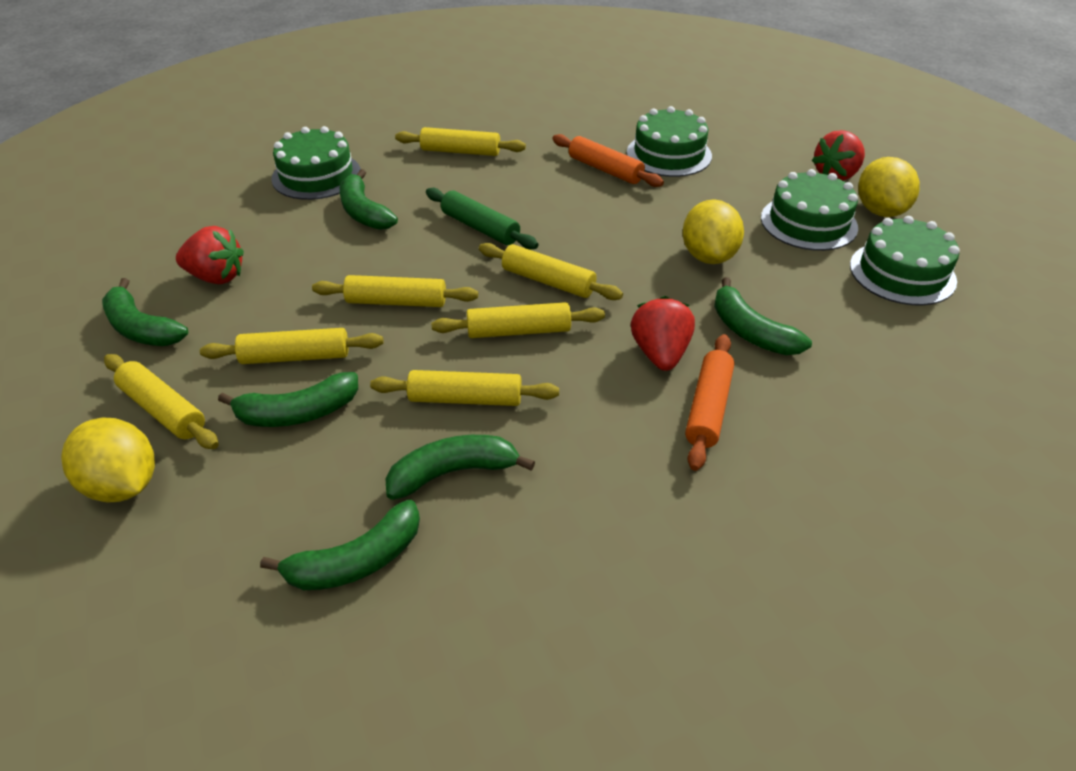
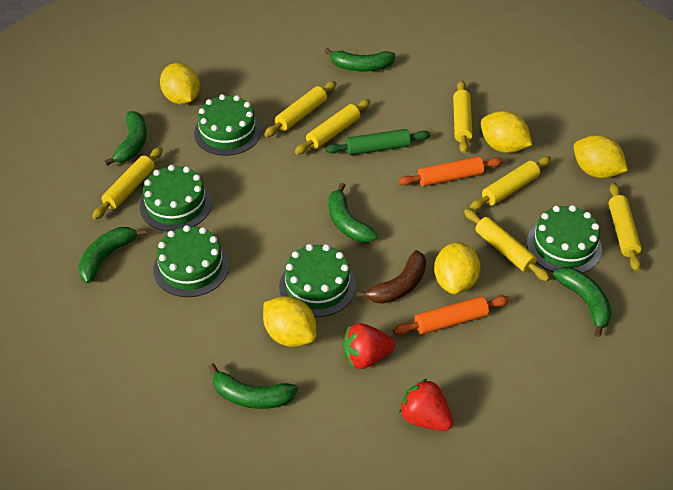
brown banana: none = 0 -> [356,250,426,304] = 1
green cake: [271,126,361,200] [627,106,712,177] [761,169,858,251] [850,216,960,306] = 4 -> [140,165,212,232] [153,225,229,297] [194,94,261,156] [279,244,356,317] [527,205,602,273] = 5
red strawberry: [176,226,244,284] [631,296,695,371] [812,130,865,181] = 3 -> [343,323,395,369] [399,379,453,431] = 2
yellow lemon: [61,417,155,502] [682,199,744,264] [858,157,920,217] = 3 -> [160,63,200,105] [263,296,316,347] [434,242,480,294] [481,111,532,153] [574,135,628,178] = 5

